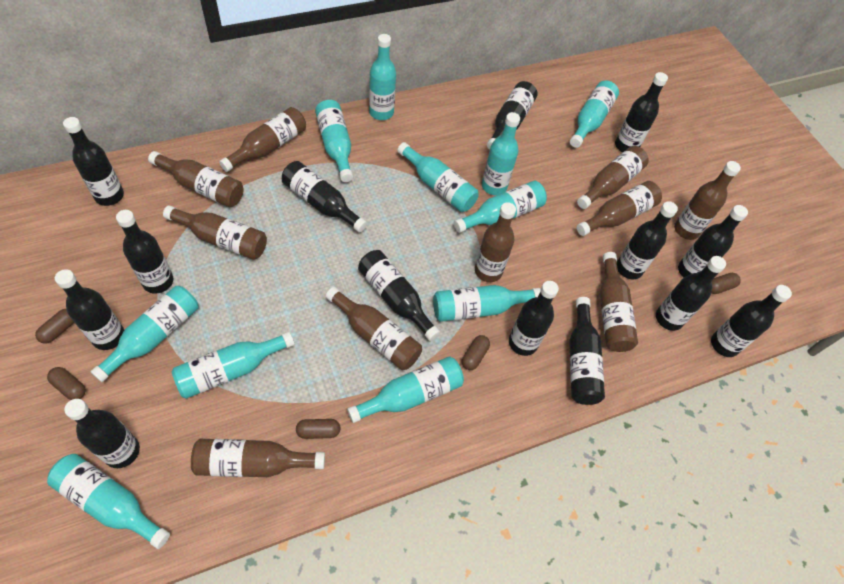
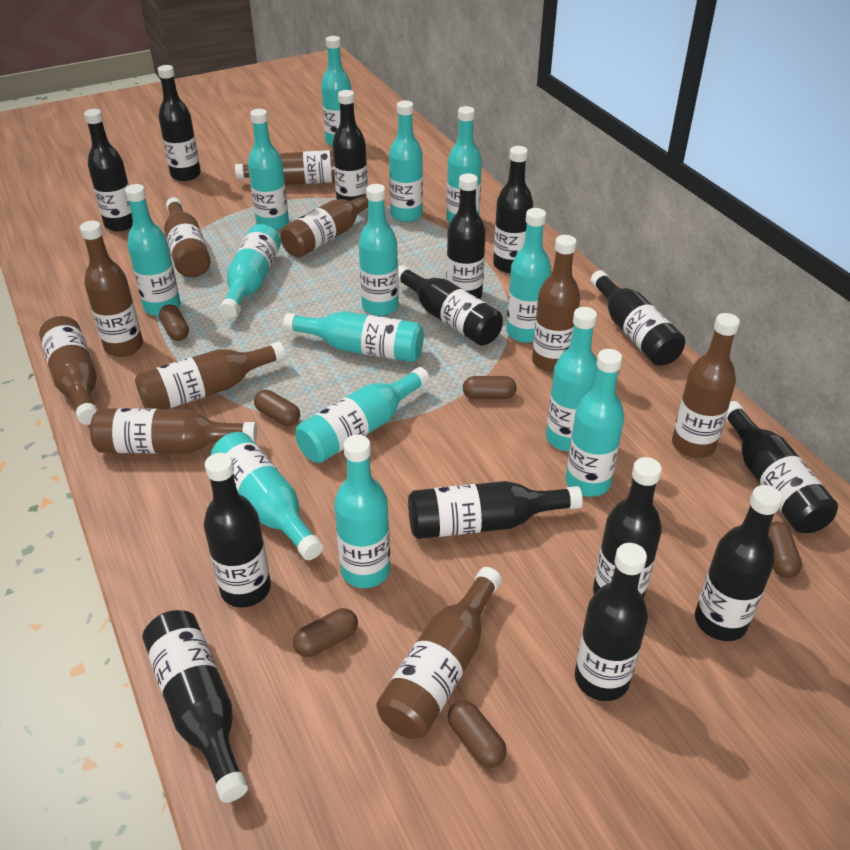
brown capsule: [35,309,74,344] [47,367,86,400] [296,419,341,439] [462,335,490,370] [711,273,741,294] = 5 -> [159,304,189,341] [254,390,300,426] [293,608,358,657] [447,700,507,768] [463,376,517,399] [768,522,802,578] = 6
turquoise bottle: [47,454,170,549] [90,286,198,382] [172,332,294,399] [315,100,353,182] [347,356,464,423] [369,34,396,120] [397,142,479,212] [433,285,541,322] [454,181,547,233] [482,112,520,195] [570,81,619,148] = 11 -> [125,184,181,316] [211,432,323,560] [219,224,281,318] [248,109,289,231] [283,311,424,362] [295,367,430,463] [321,36,351,147] [334,435,390,588] [359,184,399,316] [389,101,423,222] [447,106,482,224] [506,208,551,343] [546,307,597,451] [566,349,624,497] = 14

